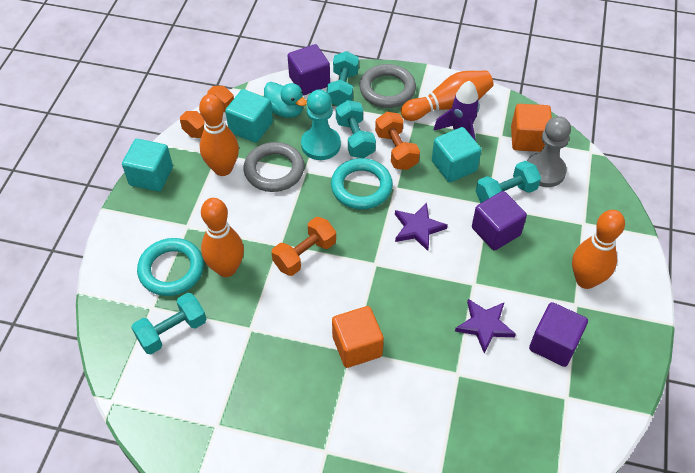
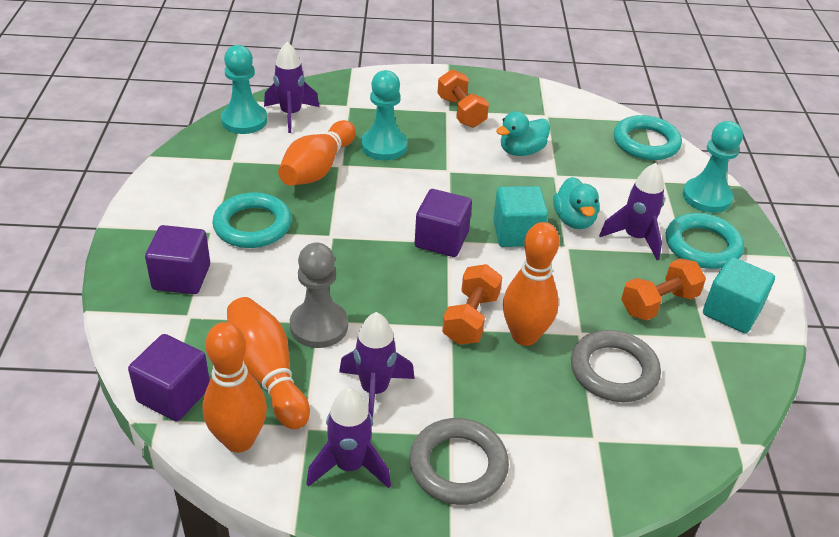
orange cube: [332,306,384,368] [511,104,552,152] = 2 -> none = 0
purple rocket: [433,81,480,141] = 1 -> [264,42,319,133] [306,388,391,488] [339,312,415,419] [599,163,665,260] = 4
purple star: [395,203,448,251] [455,299,516,353] = 2 -> none = 0
turquoise cube: [122,139,173,192] [225,89,273,143] [432,127,481,182] = 3 -> [493,186,548,247] [703,257,775,333] = 2
turquoise duck: [264,82,307,118] = 1 -> [496,111,550,156] [553,177,600,229] = 2
turquoise dumbbell: [131,293,206,354] [327,51,359,106] [336,100,376,158] [476,161,541,203] = 4 -> none = 0
turquoise pawn: [301,90,341,160] = 1 -> [221,45,267,134] [361,70,408,160] [683,121,743,213] = 3
turquoise ring: [137,238,204,296] [331,158,393,209] = 2 -> [212,192,292,248] [614,115,682,160] [666,213,744,269] = 3

